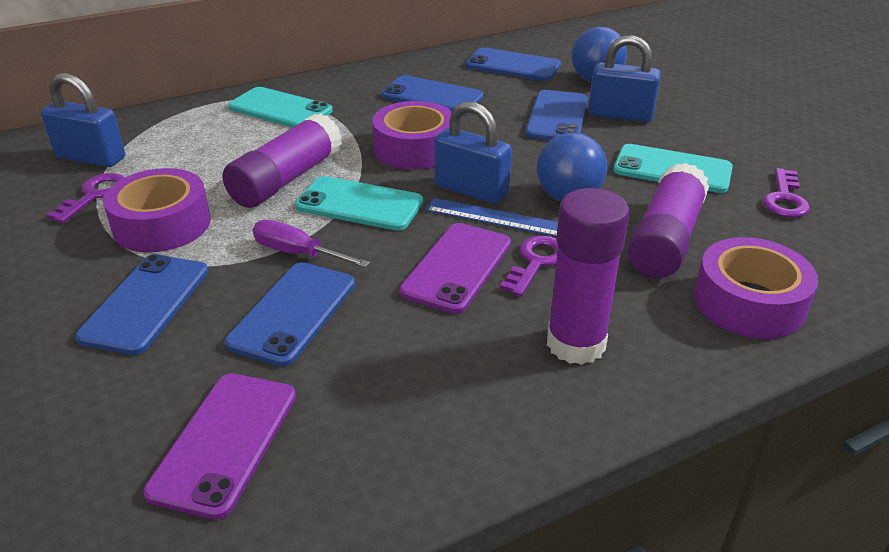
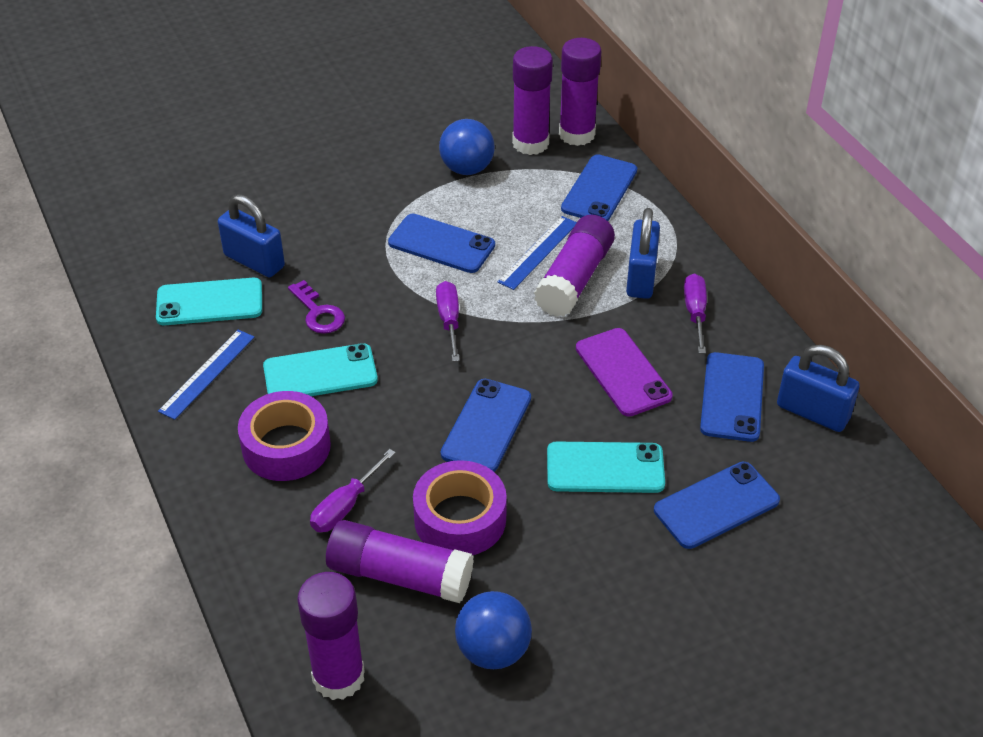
blue ruler: [426,198,558,237] = 1 -> [158,330,255,420] [498,216,577,290] = 2
purple glue stick: [222,113,342,208] [547,188,630,365] [627,163,709,278] = 3 -> [297,572,365,700] [326,520,474,603] [512,46,553,155] [534,215,615,317] [559,38,602,146] = 5
purple key: [46,173,125,223] [500,235,558,296] [763,168,810,218] = 3 -> [288,280,345,334] = 1
purple phone: [143,373,296,520] [399,223,511,314] = 2 -> [576,328,673,417] = 1
purple screwdriver: [253,220,370,267] = 1 -> [310,449,396,532] [436,281,460,362] [684,273,707,354] = 3
purple tape: [103,168,211,252] [372,101,452,169] [694,237,818,339] = 3 -> [238,391,331,481] [413,460,507,555] = 2

